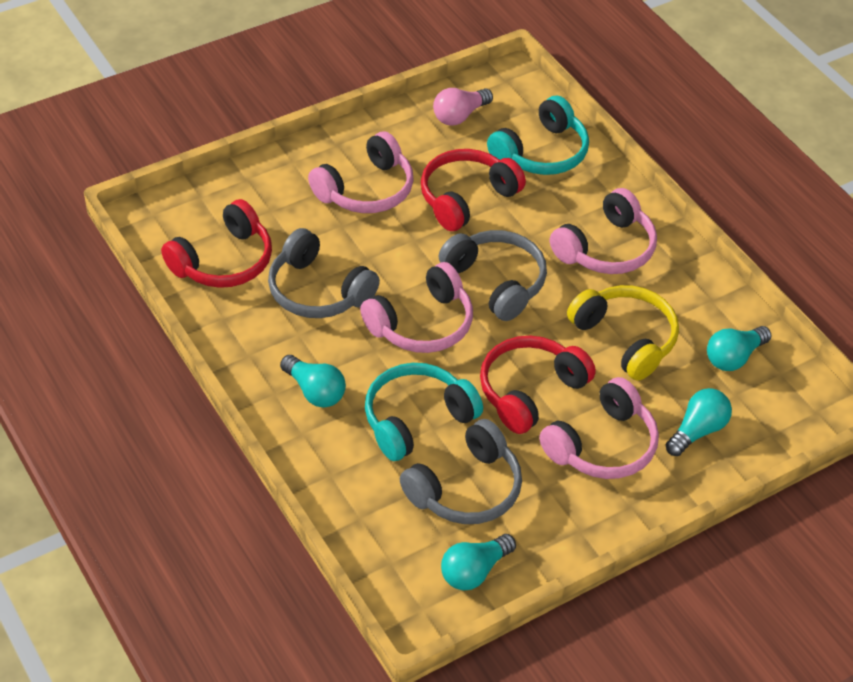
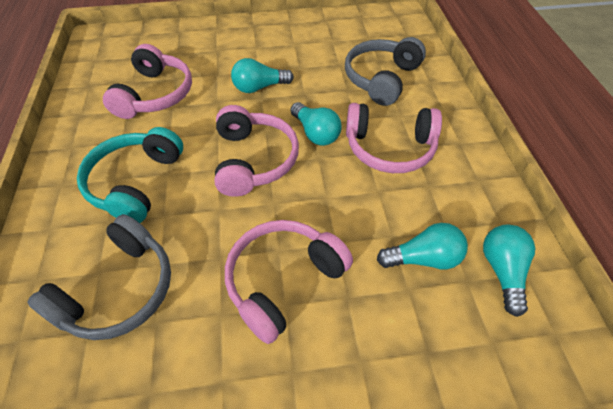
grey headphones: [268,228,380,318] [400,419,522,524] [439,230,547,321] = 3 -> [27,214,171,340] [345,37,426,106] = 2
pink light bulb: [433,88,493,126] = 1 -> none = 0
red headphones: [161,199,272,288] [421,149,526,231] [480,336,596,434] = 3 -> none = 0
turquoise headphones: [365,363,483,461] [487,95,589,175] = 2 -> [77,127,183,223] = 1
yellow headphones: [567,285,679,381] = 1 -> none = 0

